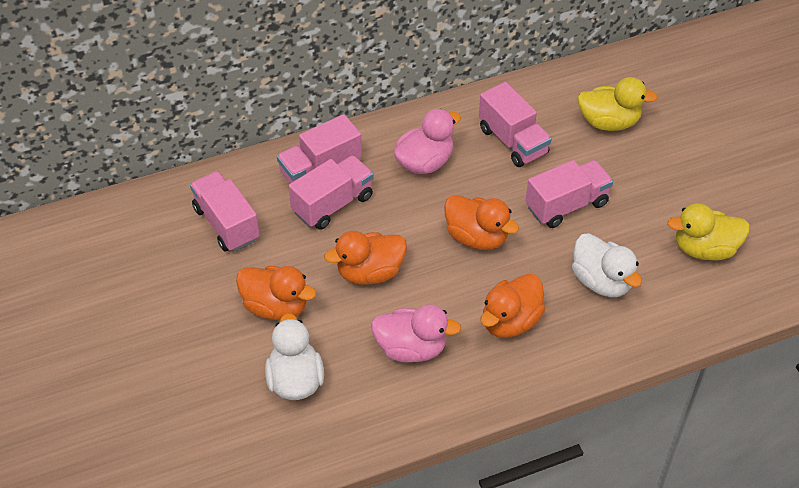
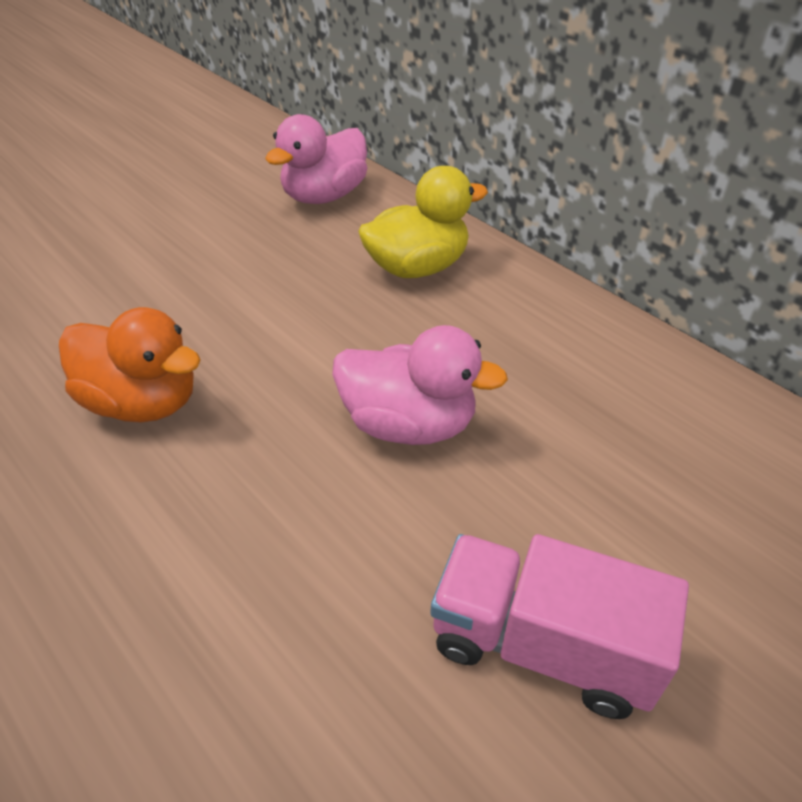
orange duck: [236,266,316,320] [324,231,407,285] [444,195,519,250] [481,274,545,338] = 4 -> [59,307,201,422] = 1
pink truck: [190,171,259,252] [277,114,362,184] [289,155,374,230] [479,82,552,167] [526,160,613,228] = 5 -> [430,534,689,719] = 1
white duck: [265,313,324,400] [572,233,642,297] = 2 -> none = 0
yellow duck: [577,77,658,131] [667,203,750,260] = 2 -> [358,166,488,278] = 1

